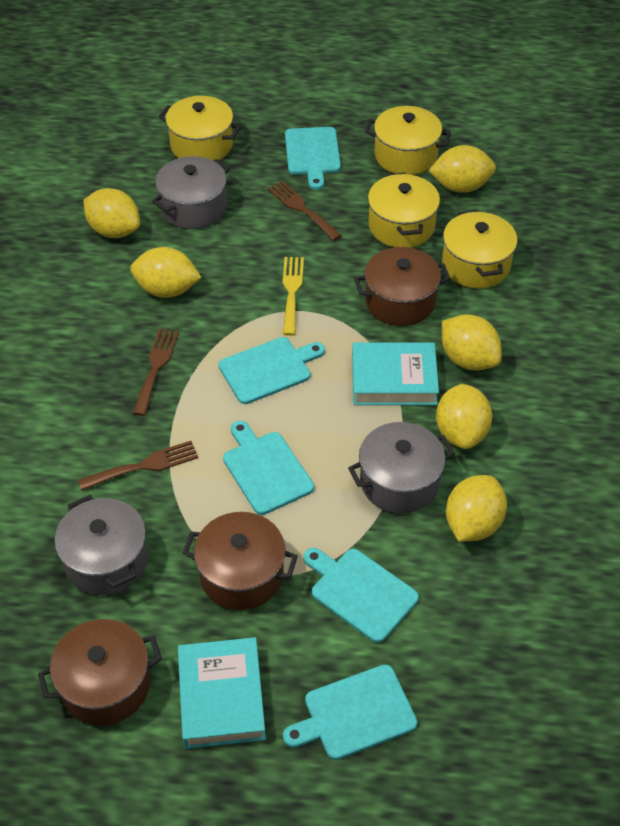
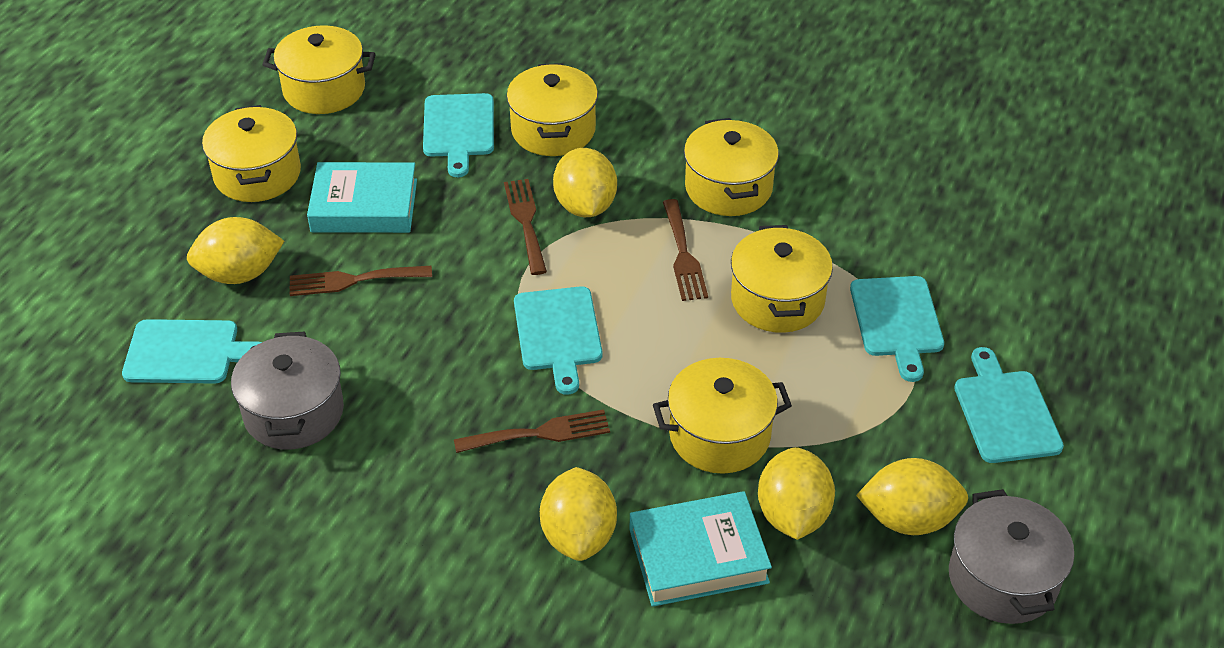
brown fork: [78,441,198,491] [133,328,179,416] [268,181,342,241] = 3 -> [290,266,432,296] [454,409,610,453] [504,179,547,275] [663,199,708,301] = 4
brown pot: [38,619,162,726] [182,512,298,610] [354,247,451,326] = 3 -> none = 0
grey pot: [54,495,148,595] [152,156,230,229] [348,422,455,514] = 3 -> [231,331,344,450] [949,489,1074,624] = 2
yellow fork: [283,257,304,336] = 1 -> none = 0
yellow lemon: [83,188,140,238] [130,247,202,298] [428,145,496,193] [436,384,492,449] [442,314,502,371] [446,475,507,542] = 6 -> [187,217,284,284] [540,467,617,561] [553,148,617,217] [758,447,835,540] [856,458,968,535] = 5
yellow pot: [158,96,241,160] [365,106,451,175] [368,172,440,248] [442,210,517,289] = 4 -> [202,105,301,202] [263,25,376,114] [506,63,598,156] [653,358,792,474] [684,118,779,216] [731,225,833,333] = 6

